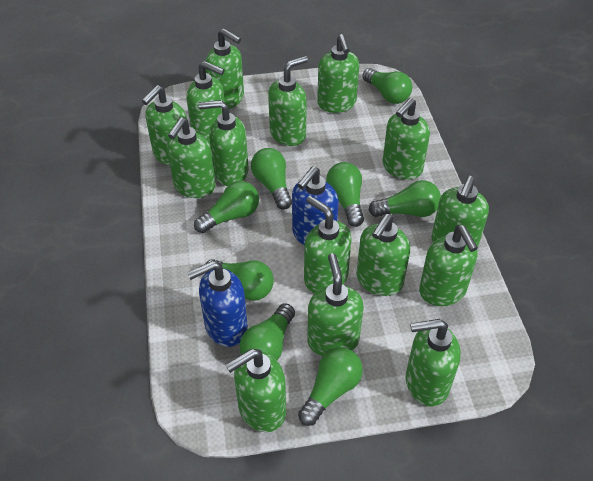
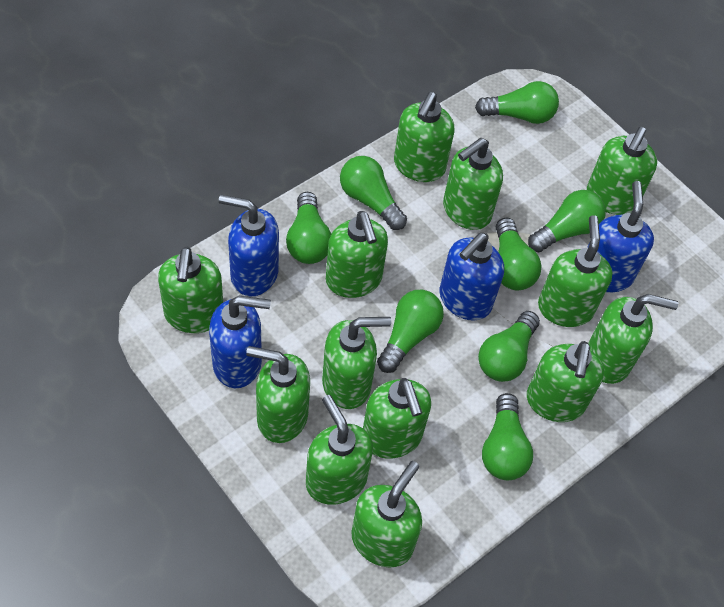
blue soap dispenser: [187,261,248,347] [292,167,339,245] = 2 -> [209,296,271,388] [219,195,279,296] [439,233,504,321] [587,181,654,292] = 4
green soap dispenser: [142,85,187,166] [167,117,216,198] [187,61,225,144] [199,100,249,186] [206,29,244,109] [226,349,286,432] [268,56,308,146] [304,196,352,293] [307,253,364,356] [317,34,359,113] [357,214,410,296] [383,98,430,180] [406,319,461,406] [419,225,478,306] [431,176,489,247] = 15 -> [158,247,223,333] [246,346,310,443] [306,395,373,505] [322,317,391,409] [326,211,388,298] [351,461,422,568] [363,378,431,459] [394,92,455,182] [443,138,503,230] [527,341,604,422] [538,215,613,327] [587,127,657,215] [588,294,678,384] = 13

